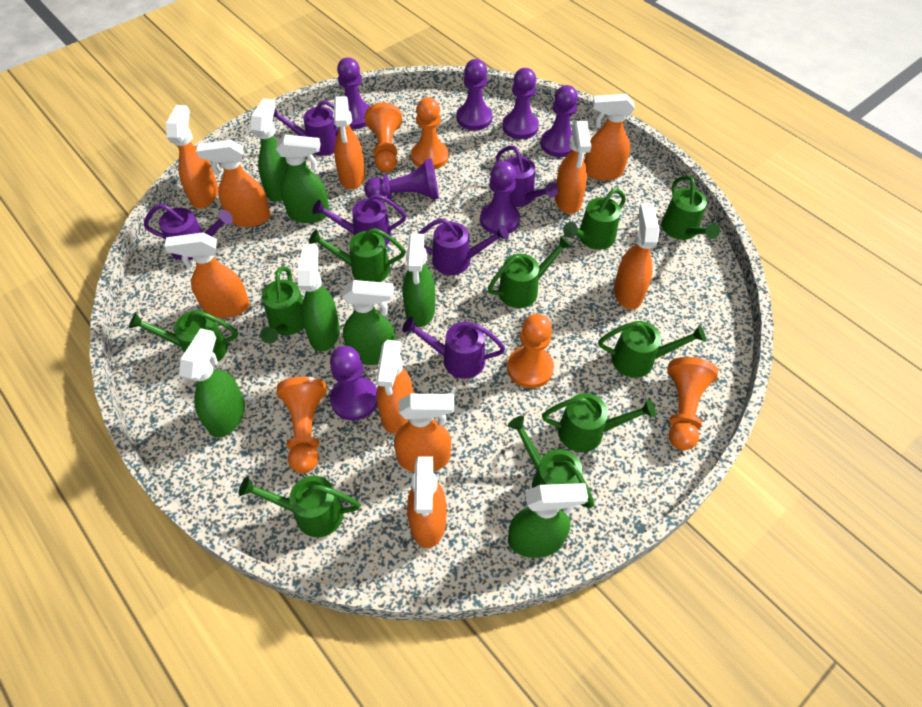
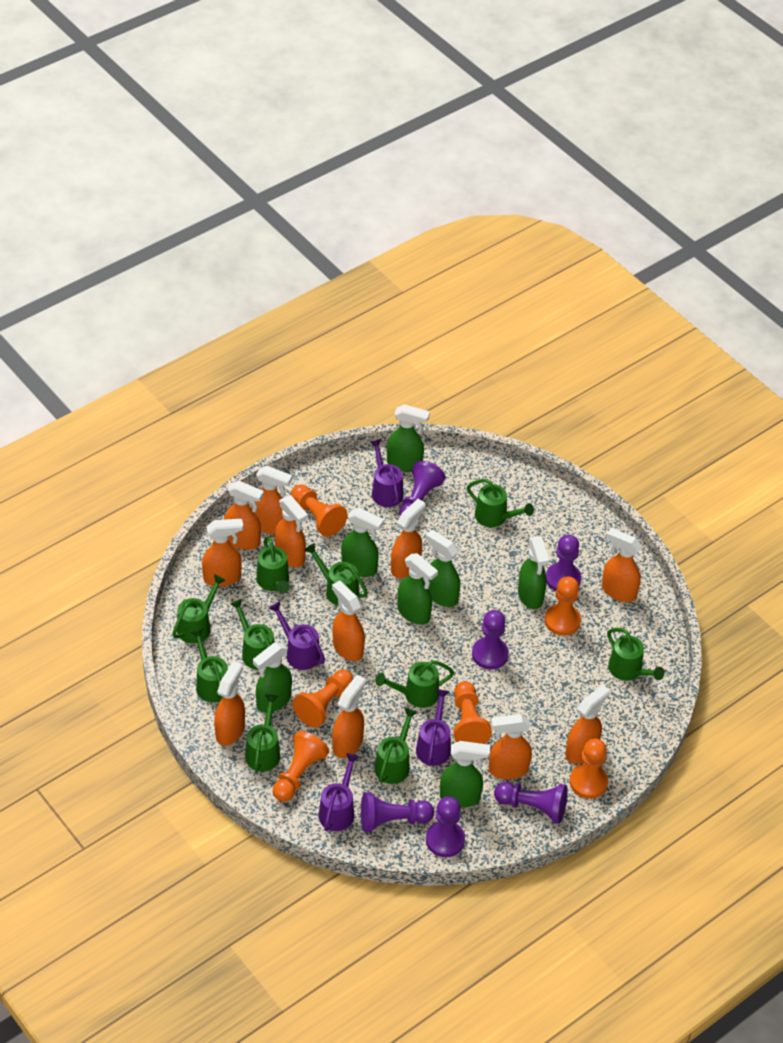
orange pawn: [277,377,327,473] [365,103,402,172] [411,97,449,169] [507,314,554,388] [668,357,718,450] = 5 -> [273,731,329,802] [291,484,347,537] [293,669,353,728] [453,681,492,744] [545,577,581,636] [570,738,608,799] = 6
orange spray bottle: [164,232,250,318] [166,105,218,209] [196,140,271,227] [333,96,365,189] [376,340,414,434] [394,394,455,472] [407,456,447,548] [555,121,592,214] [585,94,635,181] [614,203,660,310] = 10 -> [202,519,243,587] [214,661,245,746] [224,481,264,550] [251,466,292,534] [275,496,308,567] [332,580,365,661] [332,675,366,758] [391,499,426,578] [489,714,532,779] [565,685,610,764] [602,528,642,602] = 11
purple pawn: [330,346,377,421] [337,57,370,129] [364,158,439,200] [457,59,492,130] [480,161,520,234] [502,68,539,139] [541,85,578,157] = 7 -> [361,792,434,832] [399,461,445,516] [426,796,465,857] [472,610,509,670] [494,782,568,824] [546,534,581,591] = 6
purple watering can: [144,204,233,260] [273,100,353,156] [312,194,406,246] [402,317,505,379] [418,218,509,275] [496,145,558,207] = 6 -> [269,602,325,670] [319,753,359,831] [370,439,403,507] [416,689,451,766] = 4

